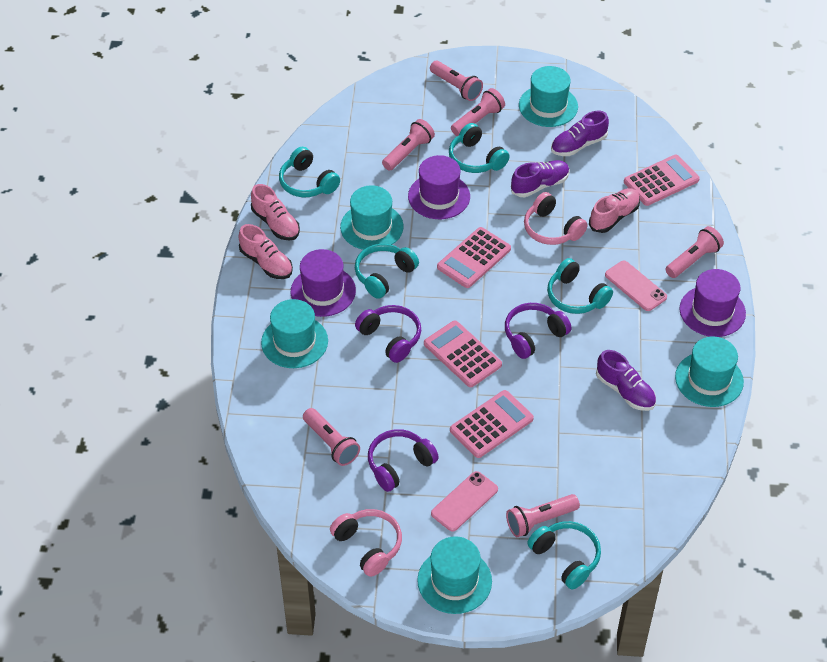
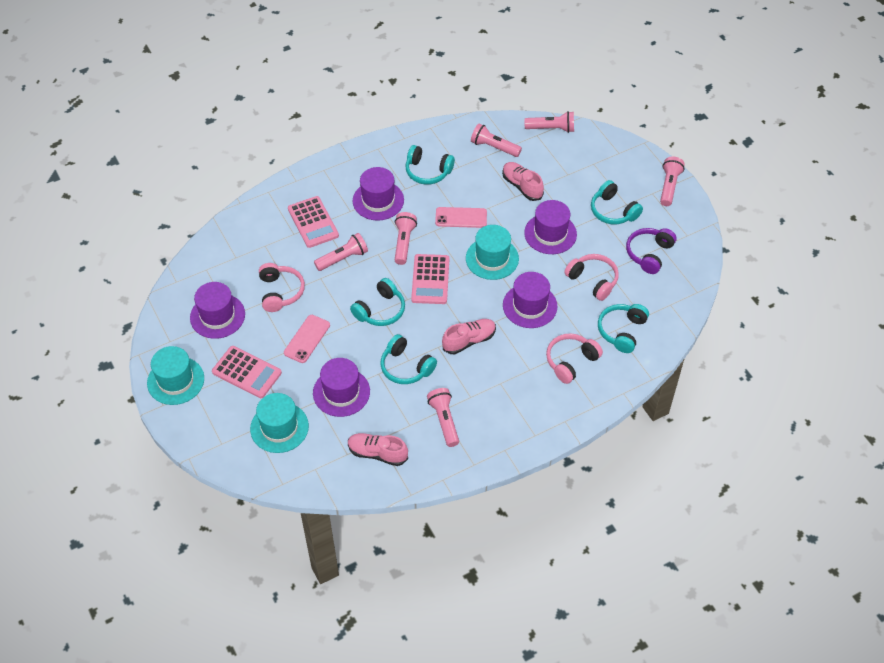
pink calculator: [424,320,502,387] [437,227,511,288] [450,390,534,458] [624,155,700,206] = 4 -> [212,346,282,398] [288,196,339,248] [411,254,449,304] = 3
pink headphones: [330,509,402,577] [524,192,587,245] = 2 -> [259,263,305,312] [546,333,603,384] [564,254,619,301] = 3
purple hat: [291,249,356,317] [408,155,470,219] [680,269,746,337] = 3 -> [190,282,245,339] [313,358,370,417] [353,167,404,221] [503,272,558,328] [524,200,577,254] = 5
purple headphones: [355,305,421,363] [368,429,439,492] [505,303,571,359] = 3 -> [626,228,676,274] = 1
purple shoe: [511,160,570,197] [551,111,609,156] [596,350,656,411] = 3 -> none = 0
turquoise hat: [261,299,328,368] [340,185,404,250] [417,536,492,614] [519,66,578,127] [675,337,744,407] = 5 -> [147,346,204,405] [250,393,309,453] [466,225,519,280] = 3

